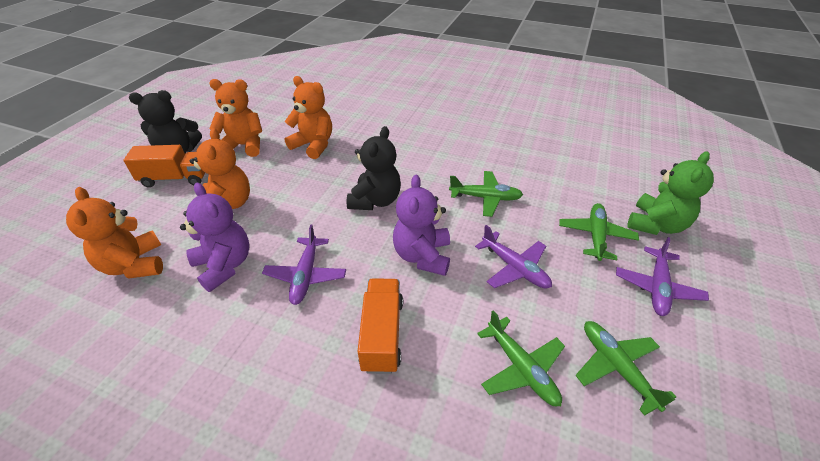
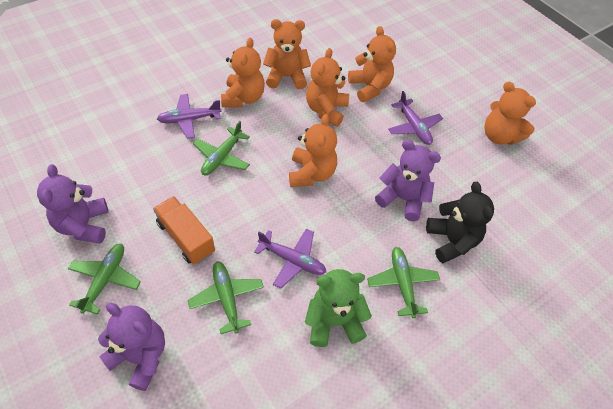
black teddy bear: [129,90,202,153] [347,126,401,210] = 2 -> [426,182,494,263] = 1
orange teddy bear: [66,187,163,279] [190,128,250,209] [209,79,262,157] [285,76,332,159] = 4 -> [221,38,265,107] [263,19,311,89] [289,114,337,187] [306,48,349,127] [348,26,396,102] [484,81,536,145] = 6
orange truck: [123,145,205,187] [357,278,403,374] = 2 -> [153,196,215,265] = 1
purple teddy bear: [180,183,249,292] [393,175,450,276] = 2 -> [37,164,108,244] [98,303,165,391] [375,140,441,221] = 3

